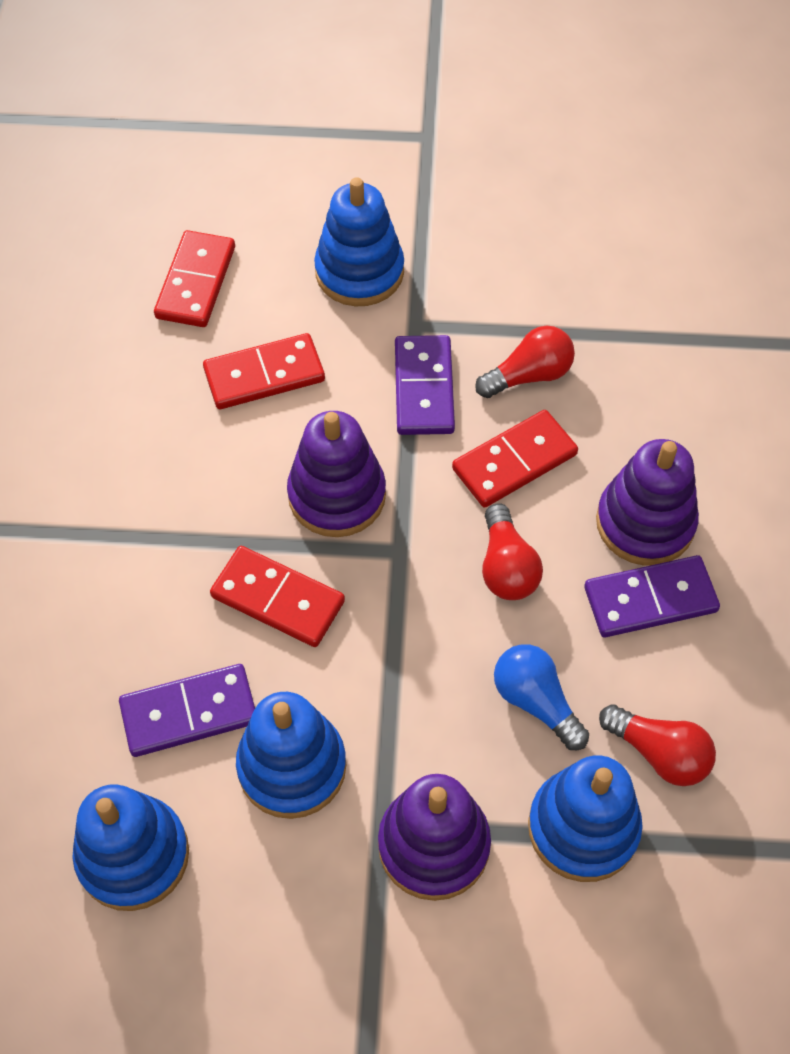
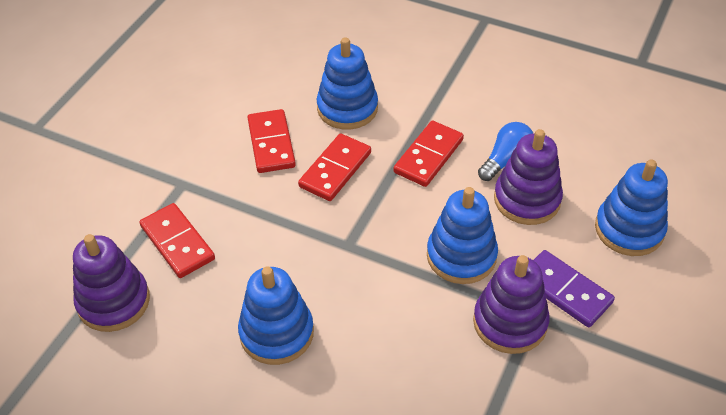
purple domino: [119,664,255,757] [395,335,455,435] [584,555,720,637] = 3 -> [533,250,615,327] = 1
red light bulb: [475,326,575,398] [482,504,543,600] [599,704,716,786] = 3 -> none = 0

